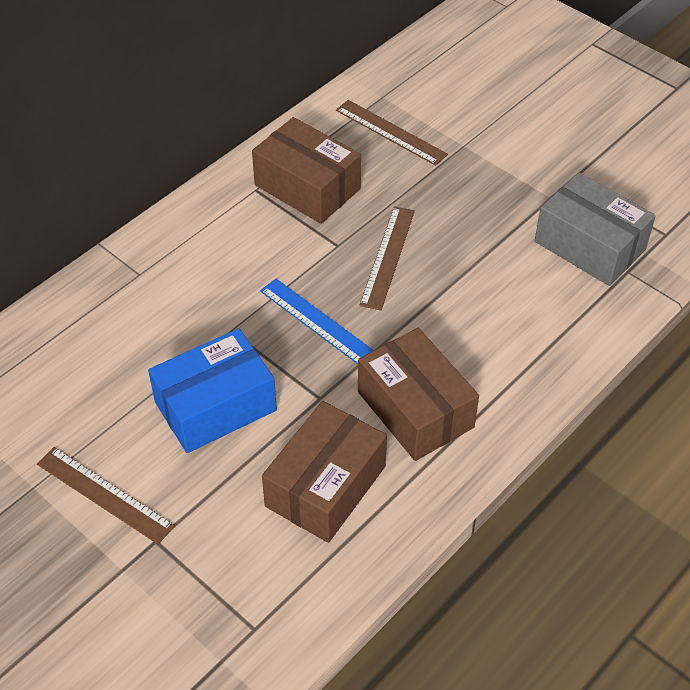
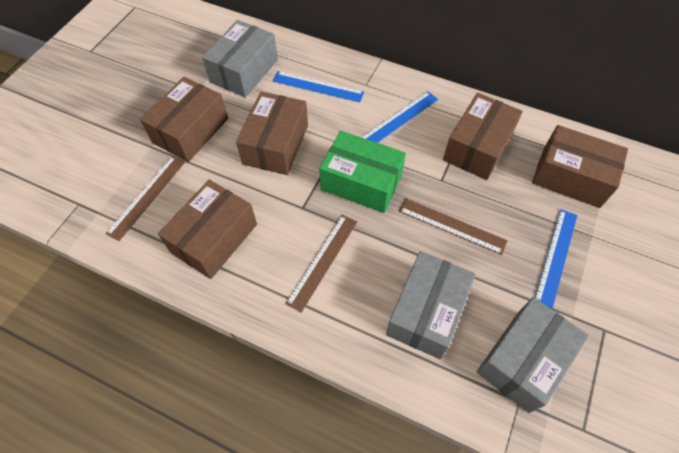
blue box: [148,328,277,453] = 1 -> none = 0
blue ruler: [260,279,374,364] = 1 -> [273,71,364,102] [361,91,438,143] [535,209,578,308] = 3
brown box: [252,117,361,224] [262,401,387,543] [358,328,479,461] = 3 -> [140,77,228,162] [158,180,257,279] [236,92,308,175] [443,93,523,180] [532,125,628,208] = 5
green box: none = 0 -> [319,131,406,213] = 1
grey box: [535,173,656,286] = 1 -> [202,20,278,98] [386,251,476,359] [477,297,589,413] = 3

